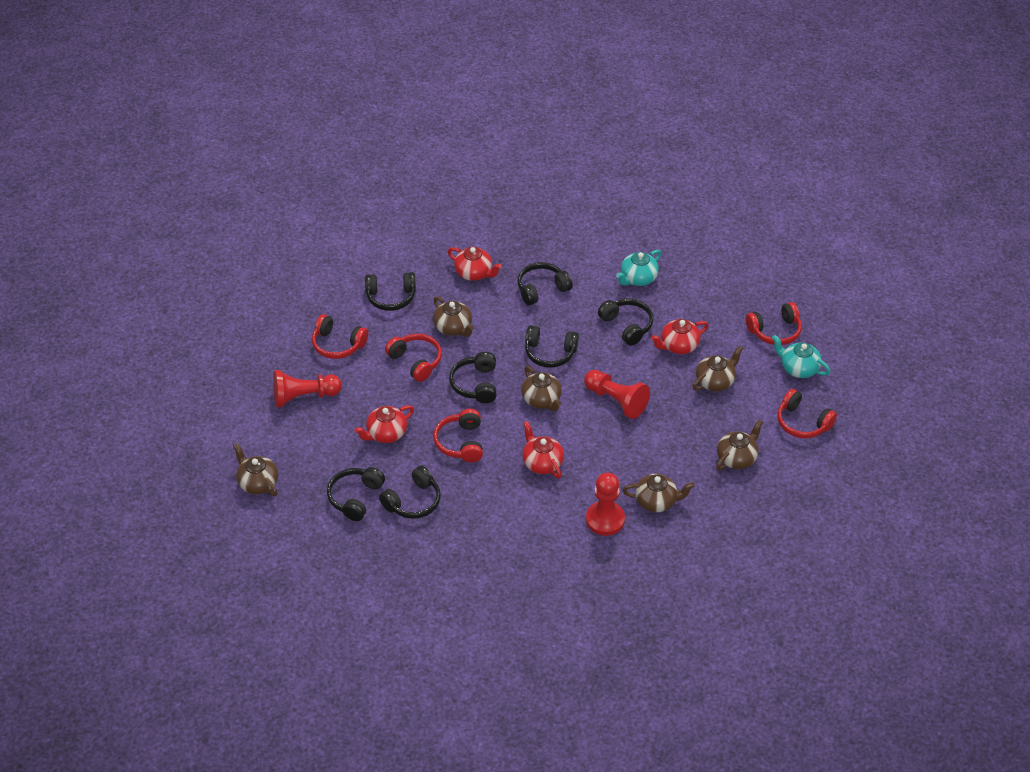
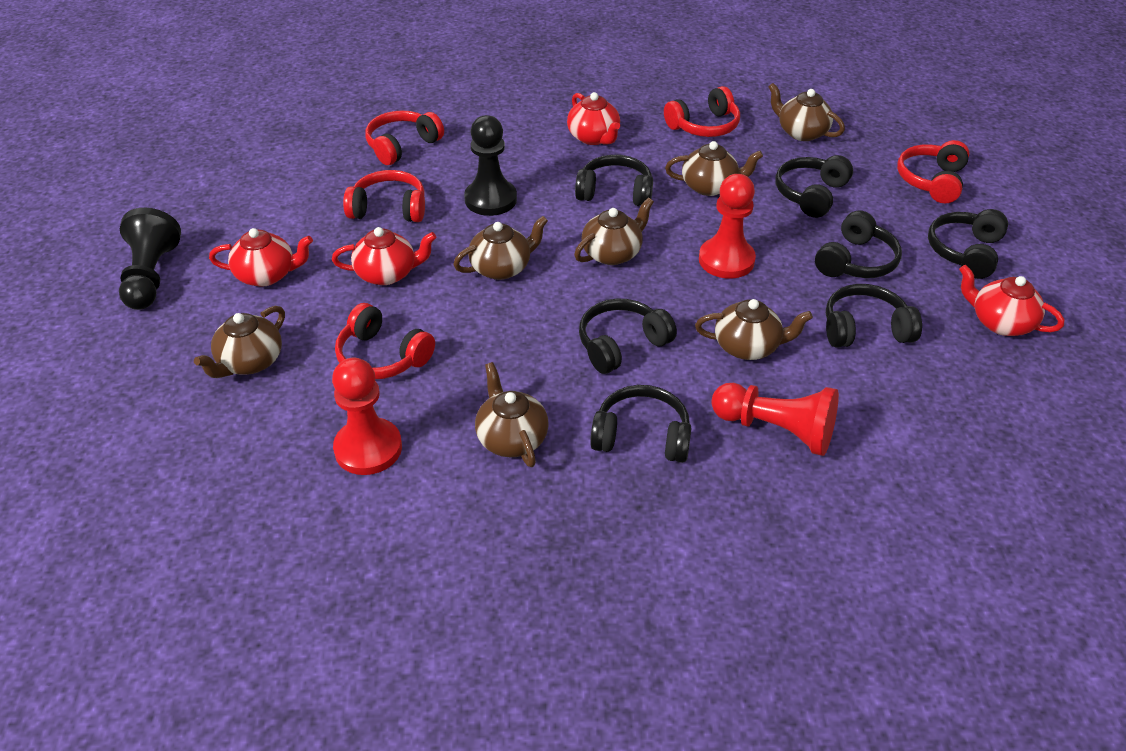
black pawn: none = 0 -> [119,208,181,310] [464,115,517,216] = 2
brown teapot: [233,443,278,496] [433,296,474,337] [521,366,562,412] [623,474,695,512] [692,346,743,391] [716,419,763,470] = 6 -> [194,306,285,378] [453,216,548,280] [475,362,549,467] [574,197,654,265] [665,141,763,196] [695,299,813,360] [768,83,845,141] = 7
turquoise teapot: [616,250,661,286] [772,335,831,378] = 2 -> none = 0

